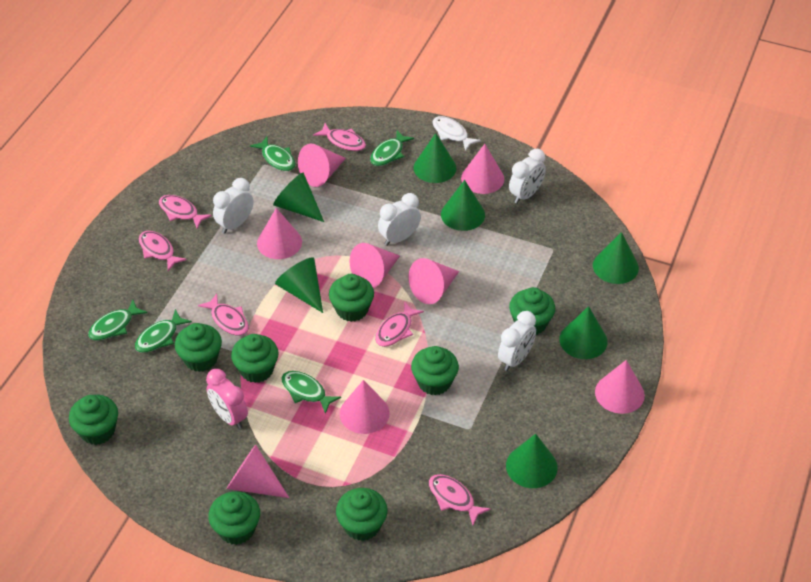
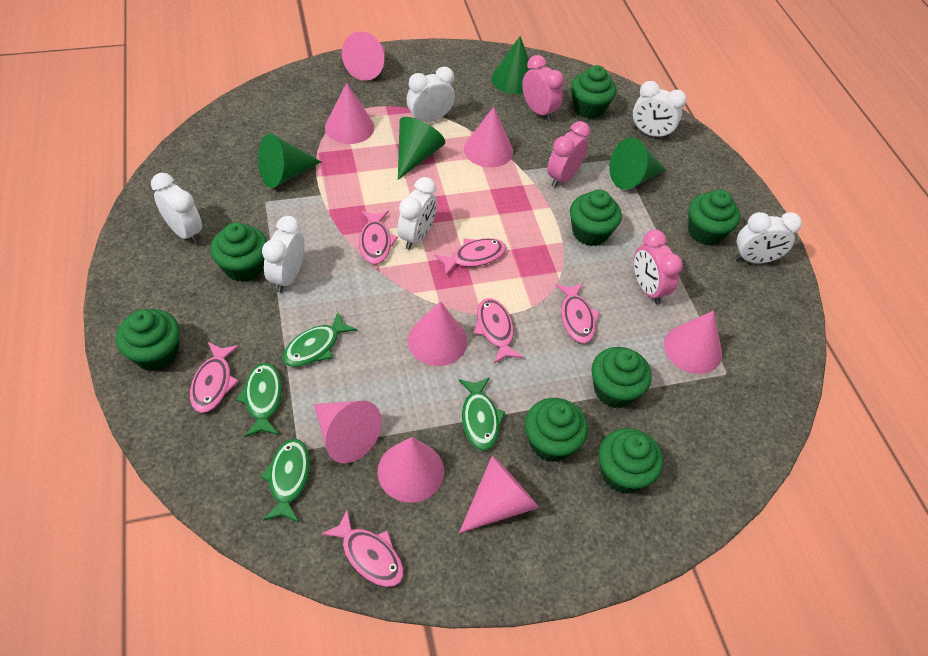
green cone: [273,173,324,222] [275,257,323,313] [414,133,456,183] [441,180,485,231] [506,434,558,488] [560,306,607,359] [593,232,639,284] = 7 -> [258,134,321,188] [398,117,445,180] [491,36,533,94] [609,138,666,190] = 4
green fish: [88,300,148,340] [135,309,192,353] [250,137,296,171] [281,371,341,414] [370,130,414,166] = 5 -> [236,363,282,437] [260,439,310,523] [282,312,357,367] [459,377,505,451] = 4
pink clock: [206,369,248,429] = 1 -> [522,55,564,121] [547,121,590,188] [634,230,683,305] = 3
white clock: [213,178,253,234] [378,193,421,246] [498,311,536,371] [509,149,546,204] = 4 -> [151,173,202,244] [262,216,304,293] [397,177,437,250] [407,67,455,122] [633,81,687,140] [735,212,802,264] = 6
white fish: [433,116,481,151] = 1 -> none = 0

